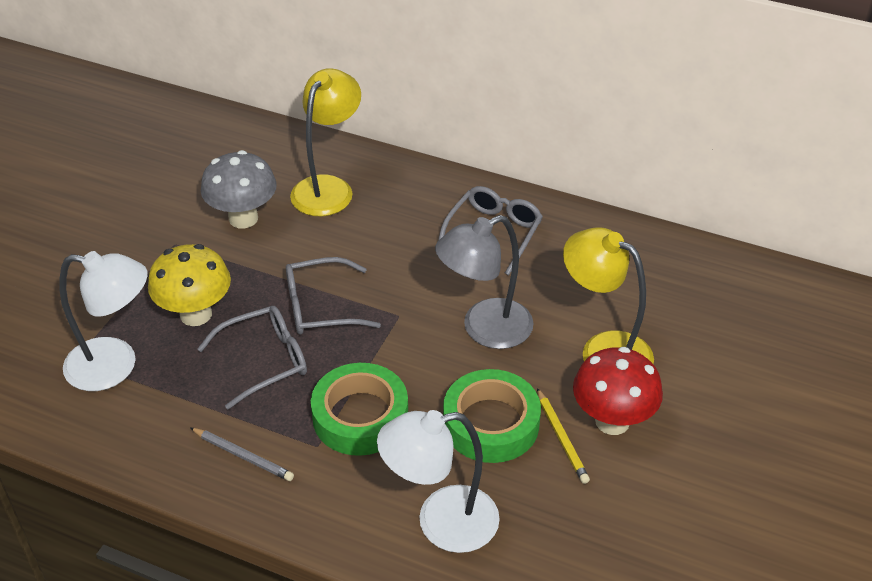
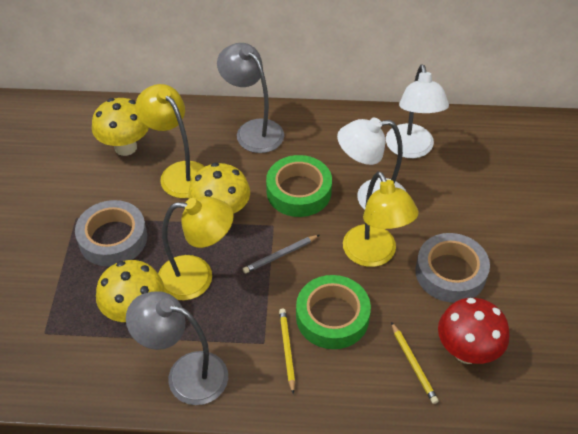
grey glasses: [197,306,307,410] [286,257,381,335] [438,186,543,276] = 3 -> none = 0
grey lamp: [435,215,534,349] = 1 -> [126,291,228,405] [217,43,284,153] = 2
grey mushroom: [201,150,277,228] = 1 -> none = 0
grey tape: none = 0 -> [75,200,147,267] [415,233,490,303] = 2
yellow lamp: [290,68,361,216] [563,227,654,364] = 2 -> [136,84,205,198] [158,196,234,300] [343,171,419,267] = 3
yellow mushroom: [148,244,231,326] = 1 -> [92,98,149,156] [96,260,165,322] [188,163,250,214] = 3
yellow pencil: [537,388,590,484] = 1 -> [279,308,295,394] [391,322,439,404] = 2

